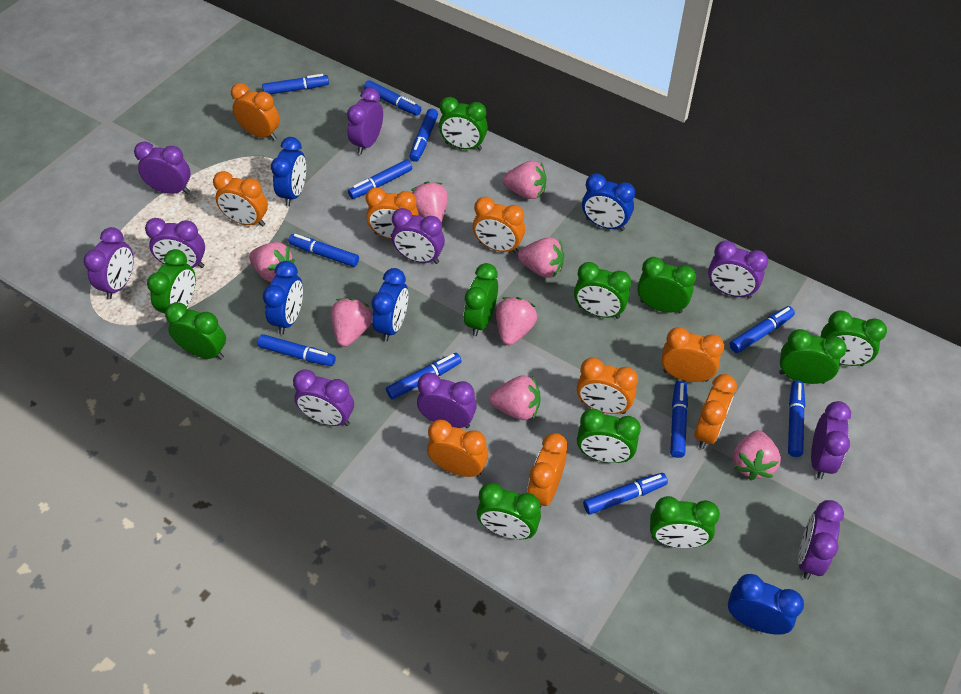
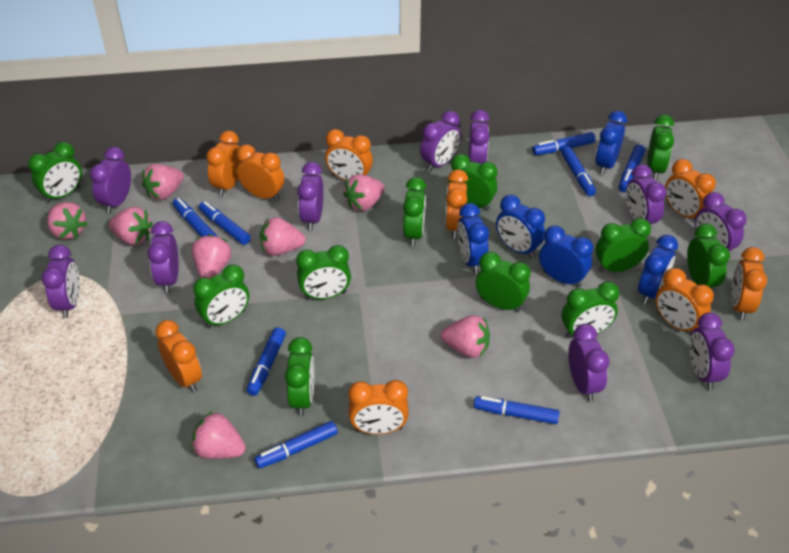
blue marker: [257,334,336,366] [262,74,329,94] [288,234,359,267] [348,159,412,199] [364,80,421,115] [386,353,462,400] [410,109,438,162] [583,473,668,515] [670,381,688,458] [730,306,795,353] [788,381,805,457] = 11 -> [173,198,217,237] [199,201,251,245] [246,327,286,396] [254,421,338,469] [474,396,560,424] [532,132,595,155] [561,146,596,196] [619,145,645,192] = 8

